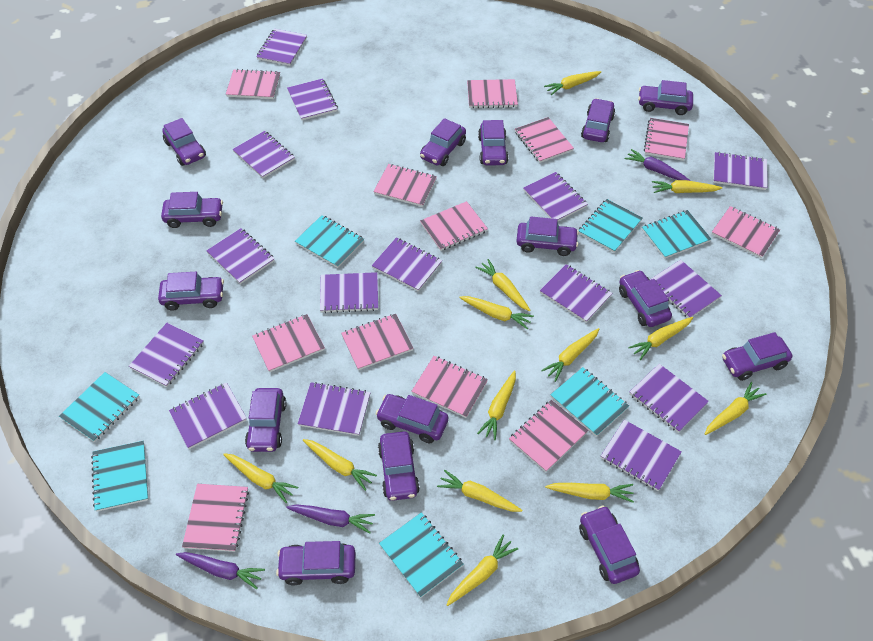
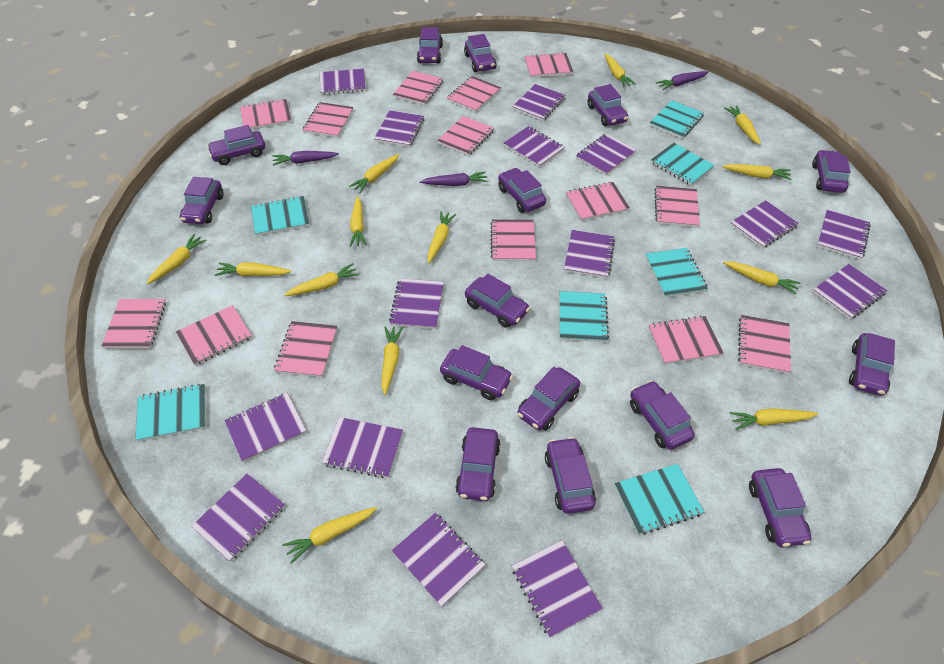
pink notebook: [182,484,249,552] [226,69,280,99] [252,314,325,372] [341,314,413,370] [373,164,437,207] [411,356,488,418] [420,201,488,251] [467,79,518,108] [509,400,588,472] [515,117,574,163] [644,118,689,161] [712,206,780,258] = 12 -> [101,299,166,349] [176,305,252,366] [240,99,292,130] [274,321,337,378] [303,102,354,138] [393,71,444,105] [437,116,494,156] [447,76,501,112] [490,219,536,261] [524,52,574,78] [566,182,630,221] [648,316,724,364] [654,186,700,228] [738,315,791,374] = 14

